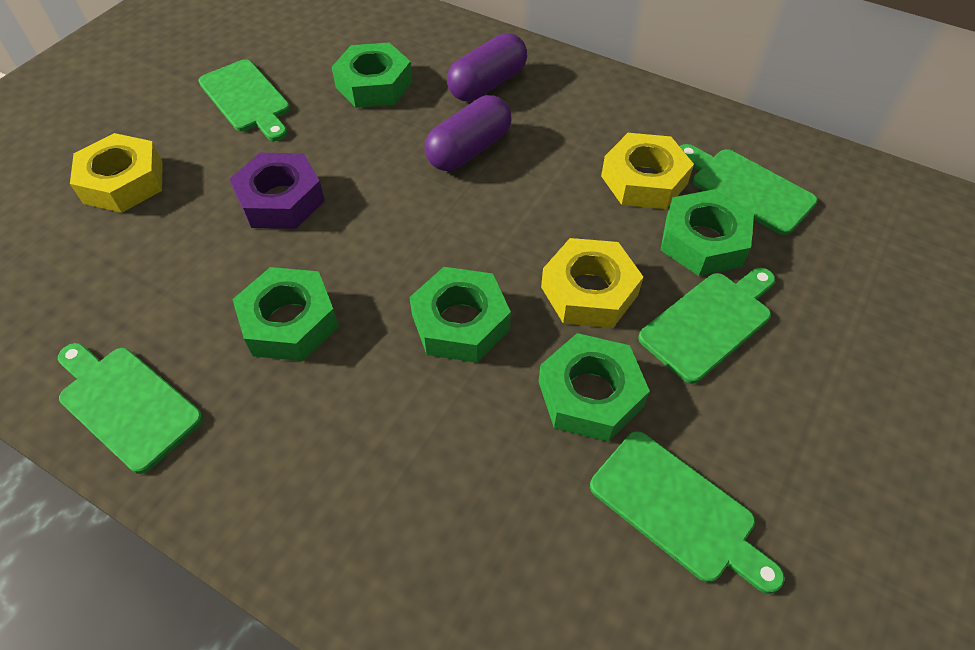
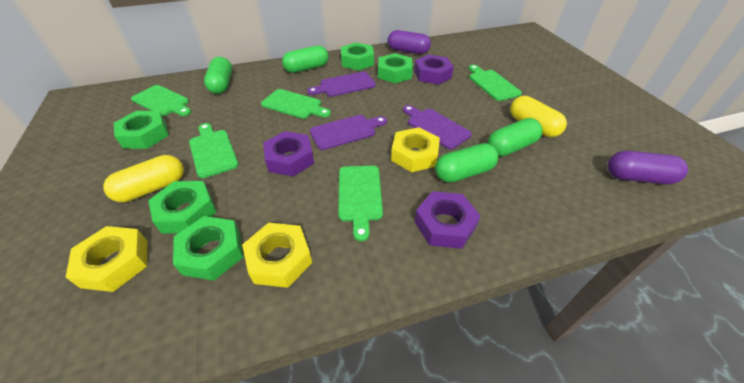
green capsule: none = 0 -> [204,57,232,94] [282,45,329,73] [435,143,499,183] [487,118,543,156] = 4
purple cutting board: none = 0 -> [307,72,376,97] [310,115,387,150] [403,105,472,149] = 3
purple nut: [230,153,325,229] = 1 -> [263,131,314,176] [414,55,454,85] [415,191,480,249] = 3
yellow capsule: none = 0 -> [103,155,184,202] [510,96,567,137] = 2

